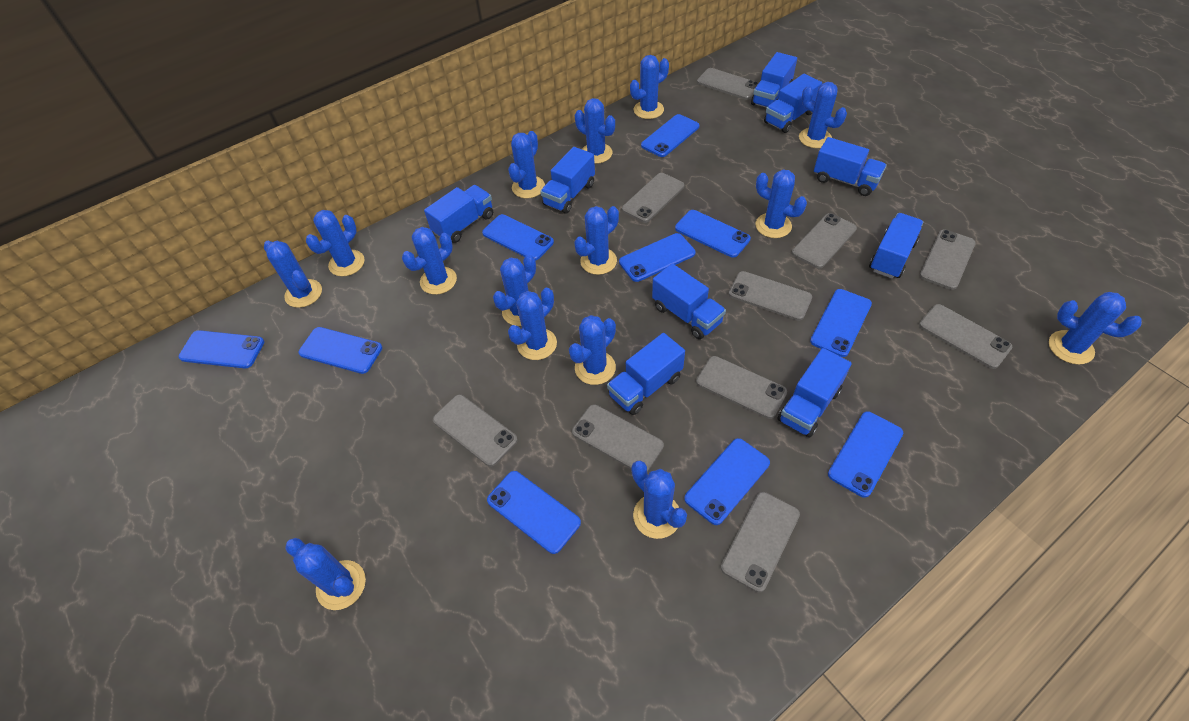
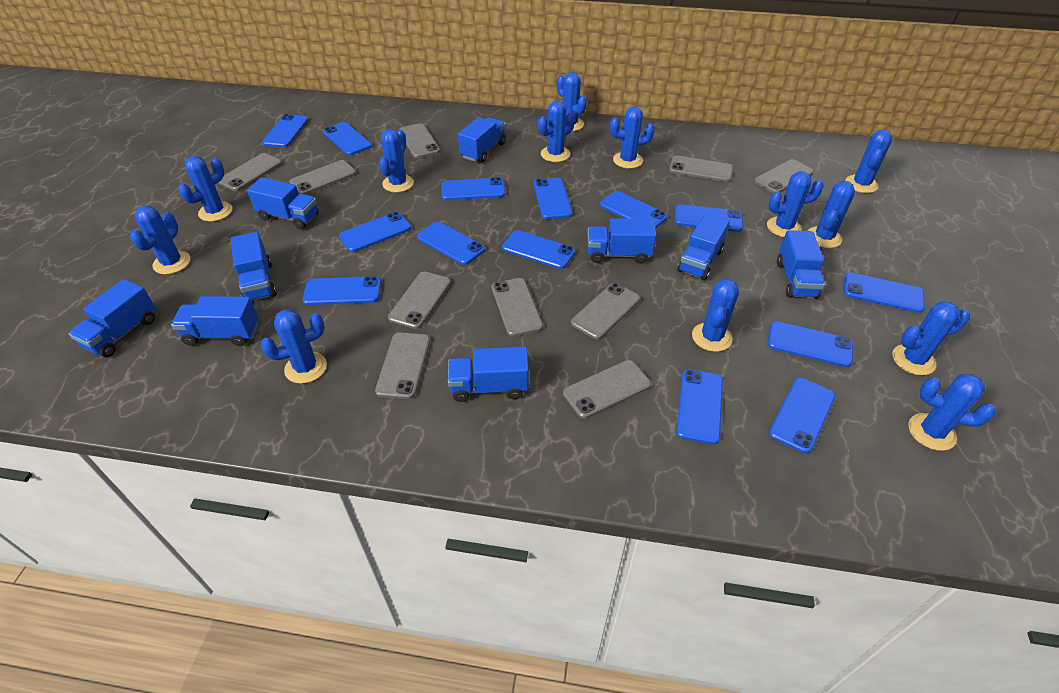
blue cactus: [264,241,322,308] [285,538,366,610] [306,210,365,276] [402,227,457,294] [493,254,536,326] [508,131,545,198] [508,288,557,360] [569,315,616,385] [574,206,619,275] [575,98,615,164] [630,55,669,119] [631,461,687,539] [755,169,807,238] [799,82,847,148] [1049,292,1142,364] = 15 -> [130,206,190,274] [178,156,233,222] [261,309,327,384] [379,129,414,193] [538,101,575,162] [557,72,587,131] [610,107,654,169] [692,279,739,352] [767,171,823,237] [808,181,855,248] [845,130,893,193] [892,301,970,375] [908,374,995,451] = 13
blue phone: [179,330,264,368] [298,327,382,374] [482,214,554,261] [487,471,581,554] [619,233,696,282] [641,114,699,157] [675,210,751,258] [684,438,770,525] [810,289,872,357] [828,412,903,498] = 10 -> [262,114,308,147] [302,276,381,305] [323,122,372,155] [339,212,411,252] [417,222,485,265] [441,177,505,200] [502,230,575,269] [534,178,572,219] [600,191,667,228] [674,204,743,232] [676,369,723,445] [768,321,853,367] [769,378,835,454] [844,273,925,313] = 14

